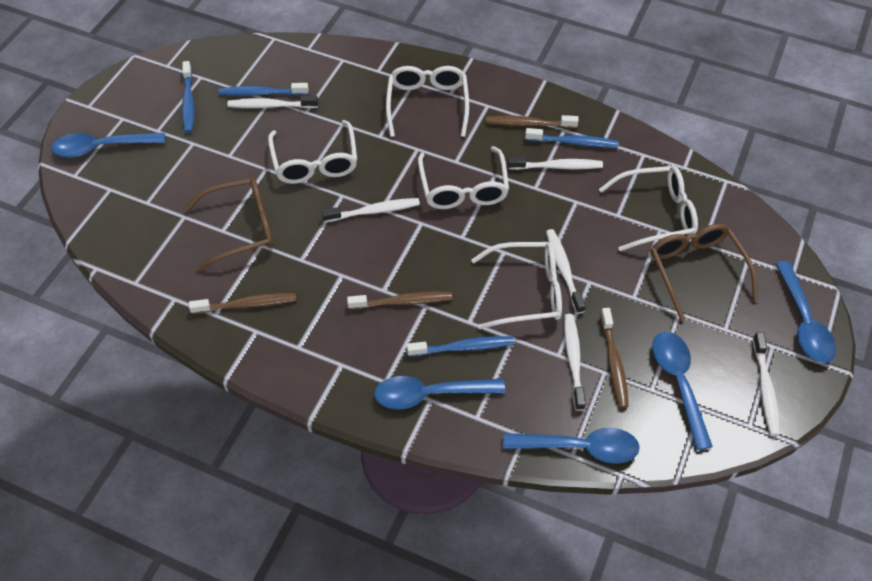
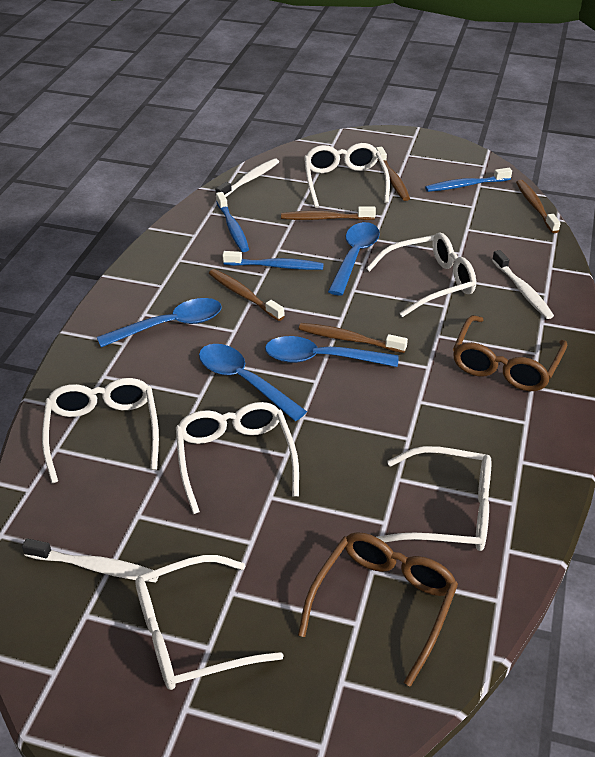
blue spoon: [51,133,165,158] [374,376,505,409] [503,428,640,464] [652,331,713,450] [775,261,836,363] = 5 -> [97,298,222,347] [199,344,307,421] [265,336,398,367] [328,222,380,296] = 4
blue toothbrush: [182,61,194,133] [219,83,309,96] [407,336,514,357] [525,128,619,148] = 4 -> [216,192,249,252] [223,251,324,270] [425,168,512,192] = 3
brown toothbrush: [189,293,296,314] [347,291,452,310] [486,115,579,129] [600,308,629,408] = 4 -> [209,269,285,321] [281,206,376,220] [299,323,408,353] [376,147,410,201] [516,180,561,233] = 5
white glasses: [268,120,357,184] [386,66,469,137] [418,146,509,209] [471,242,562,329] [599,166,698,251] = 5 -> [42,378,159,483] [135,555,284,690] [176,402,299,514] [304,143,390,208] [366,233,476,317] [377,446,491,551] = 6
white toothbrush: [227,96,318,108] [322,198,420,222] [508,157,603,170] [546,229,586,314] [564,314,586,411] [753,332,780,436] = 6 -> [22,538,159,583] [215,158,279,197] [492,250,554,319] = 3

